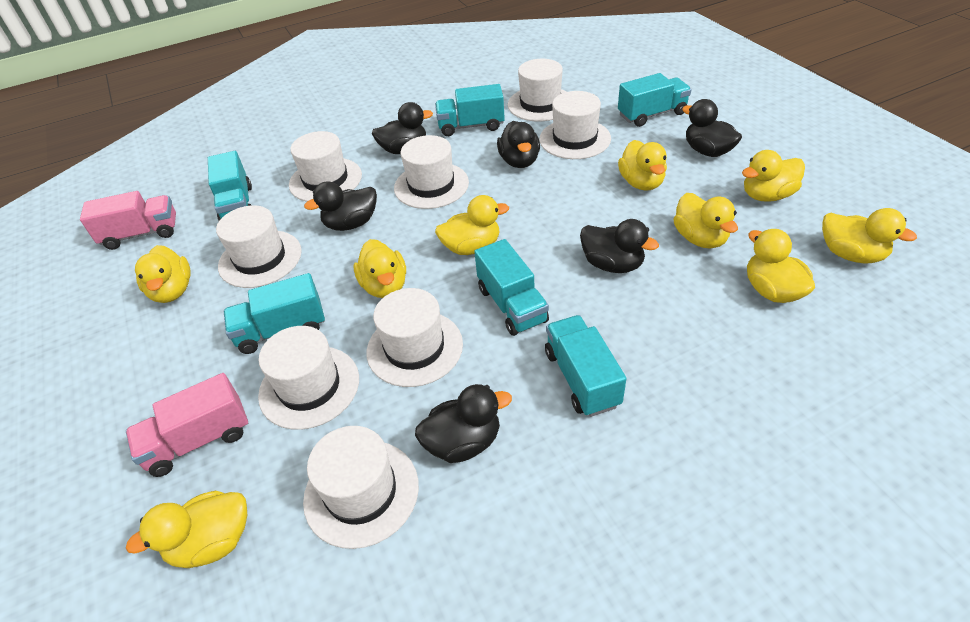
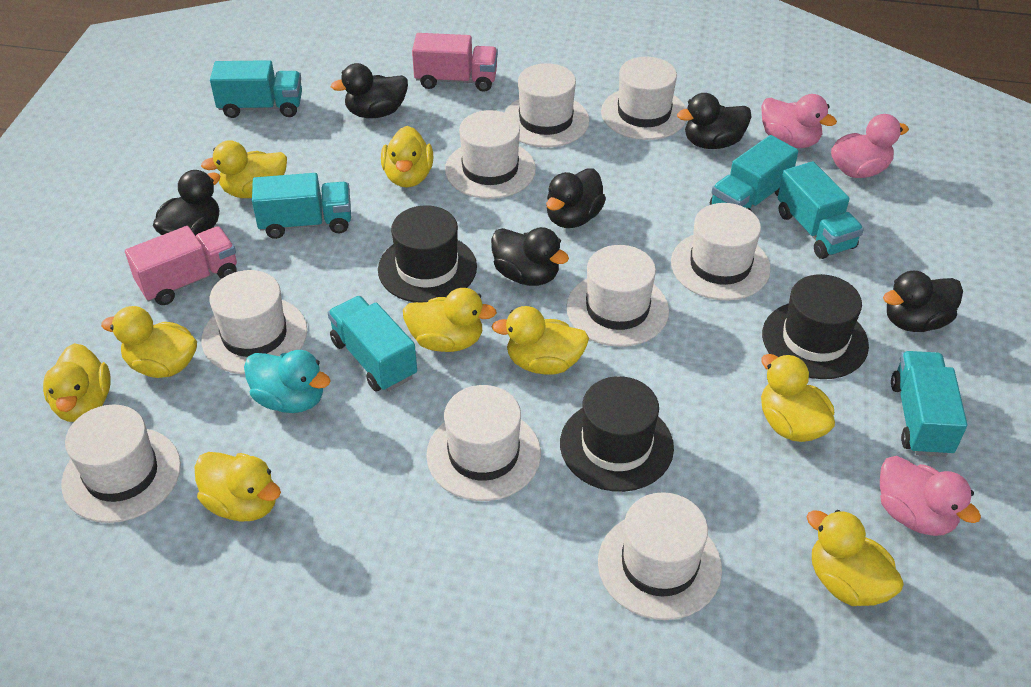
black hat: none = 0 -> [378,205,477,303] [560,376,674,492] [762,274,869,379] = 3
pink duck: none = 0 -> [761,94,837,148] [831,114,909,178] [880,456,981,536] = 3
turquoise duck: none = 0 -> [244,350,331,413] = 1
white hat: [216,205,302,288] [258,326,359,430] [289,131,362,202] [303,426,419,549] [367,288,463,387] [394,135,469,209] [508,59,566,121] [540,91,611,159] = 8 -> [61,405,181,523] [201,270,307,374] [426,385,541,501] [445,110,536,199] [504,63,590,147] [566,245,669,347] [598,492,722,620] [601,57,686,140] [671,203,771,301] = 9

